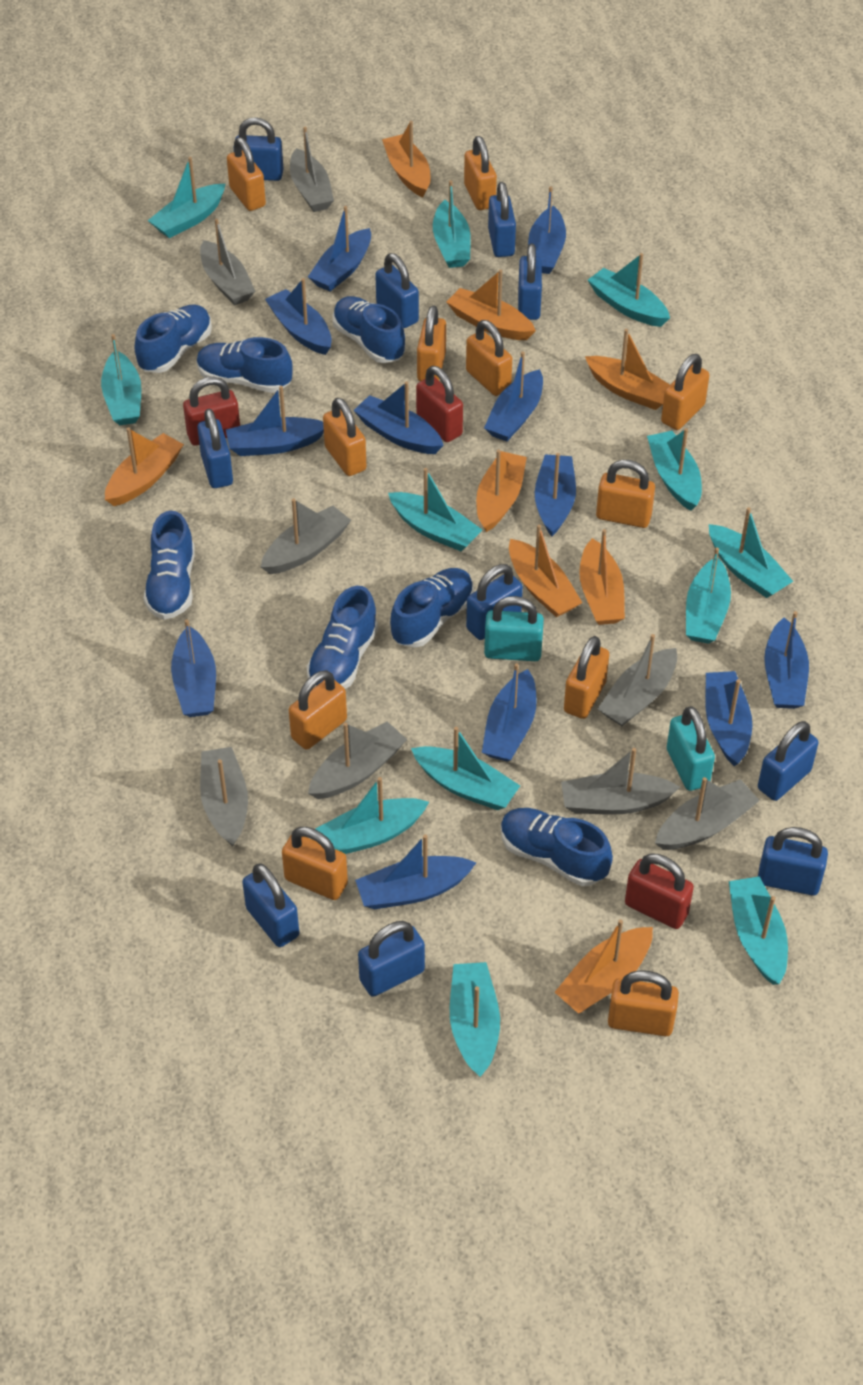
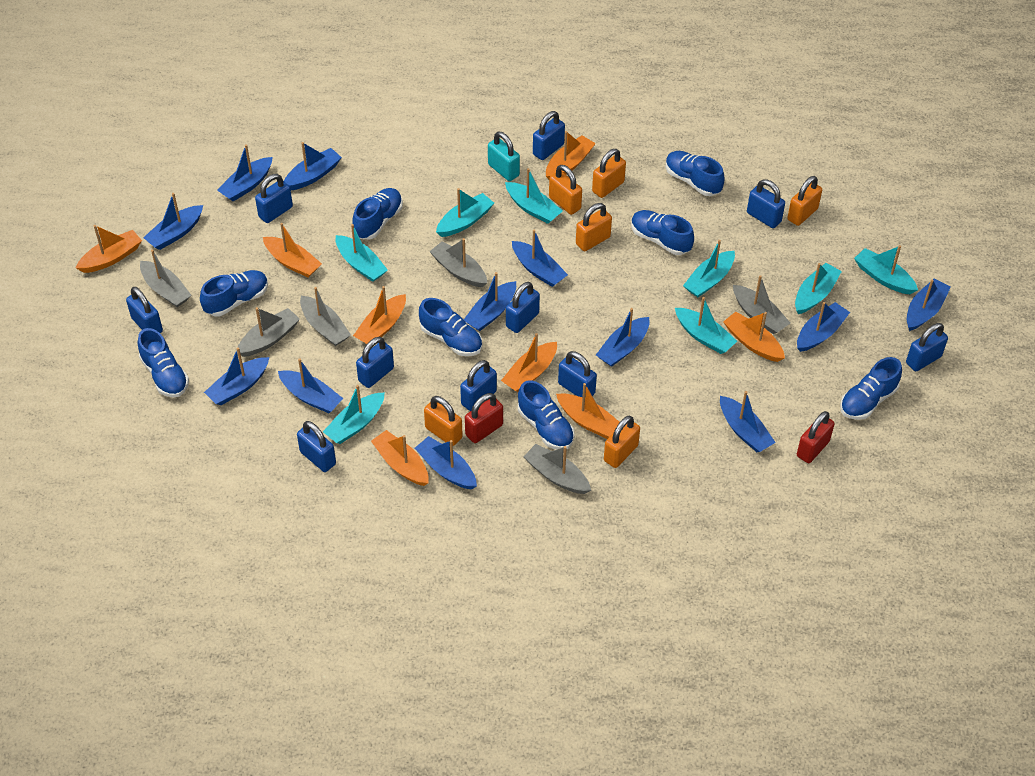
blue shoe: [135,304,212,373] [143,511,195,620] [197,337,293,393] [307,586,378,689] [333,296,405,363] [390,568,474,647] [501,808,613,886] = 7 -> [138,328,189,397] [200,270,268,316] [353,188,403,239] [419,298,482,356] [518,380,574,449] [631,210,694,255] [665,151,724,196] [840,357,902,420] = 8
grey boat: [200,219,255,305] [200,747,248,846] [261,498,351,574] [290,127,334,212] [308,721,407,799] [561,748,680,815] [598,634,677,726] [655,777,760,850] = 8 -> [140,250,191,307] [237,307,300,357] [300,287,351,346] [429,238,487,287] [523,444,591,494] [733,275,791,334] = 6
orange padlock: [227,137,266,211] [282,827,348,900] [289,670,347,750] [323,398,367,476] [417,306,446,382] [464,136,497,210] [466,320,512,396] [564,636,609,719] [596,460,655,528] [608,970,679,1036] [661,354,709,430] = 11 -> [424,396,463,446] [549,165,582,215] [576,203,612,251] [592,149,626,198] [604,416,640,468] [787,176,822,226] = 6
red padlock: [183,377,240,446] [416,366,463,442] [625,853,694,929] = 3 -> [465,393,503,443] [797,411,835,463] = 2
turquoise boat: [101,334,141,425] [148,157,225,238] [315,777,429,854] [388,468,482,551] [411,727,520,810] [433,180,471,268] [450,962,500,1077] [588,253,670,327] [647,428,702,511] [686,547,731,644] [709,507,793,598] [729,876,788,985] = 12 -> [323,385,385,444] [335,224,388,282] [436,188,494,237] [505,168,562,224] [675,297,737,354] [683,240,735,297] [795,263,842,314] [854,245,918,294] = 8
turquoise padlock: [484,596,544,661] [667,706,715,791] = 2 -> [488,132,520,181] = 1

